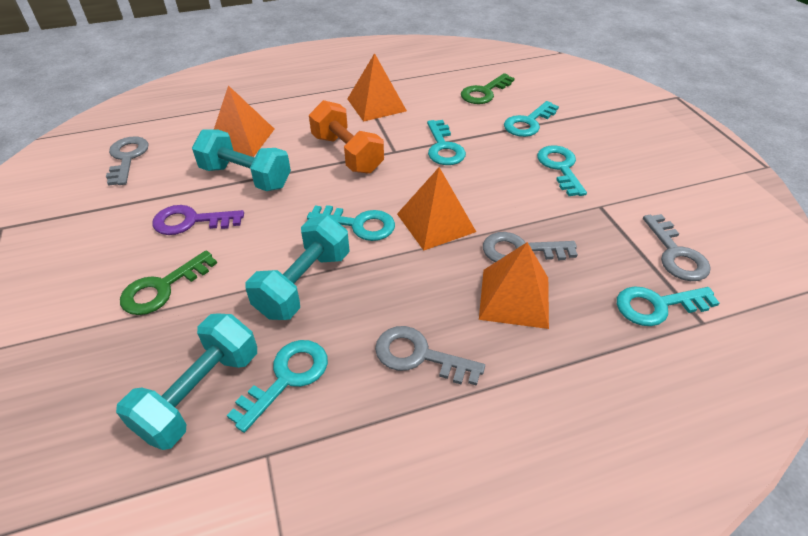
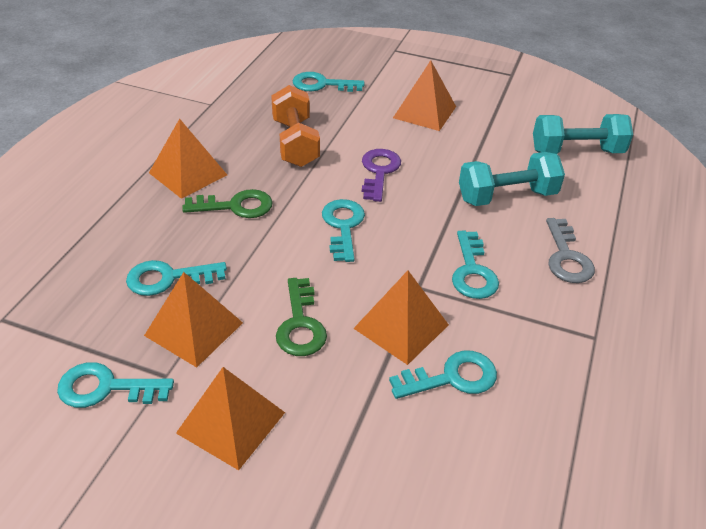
grey key: [106,137,149,186] [375,326,485,386] [483,232,578,262] [643,214,711,281] = 4 -> [546,218,595,283] = 1
orange pyramid: [214,85,274,157] [347,53,407,122] [397,167,476,250] [479,242,549,329] = 4 -> [144,272,243,367] [149,119,227,199] [176,367,285,470] [353,271,449,365] [393,60,456,131] = 5
turquoise dumbbell: [116,313,257,450] [192,130,291,191] [245,216,350,320] = 3 -> [459,152,565,206] [533,114,633,154] = 2

